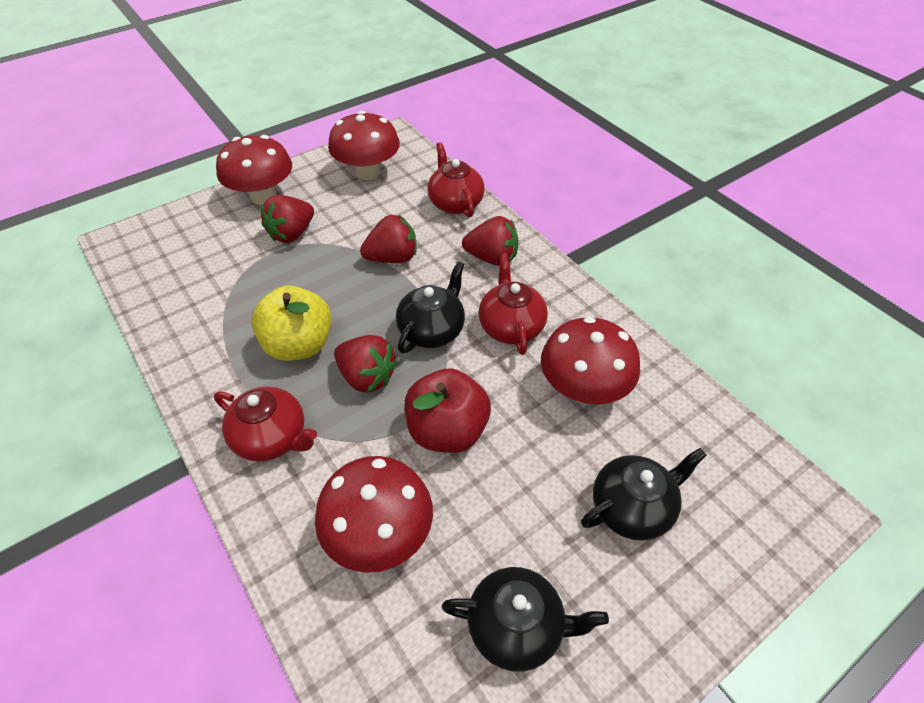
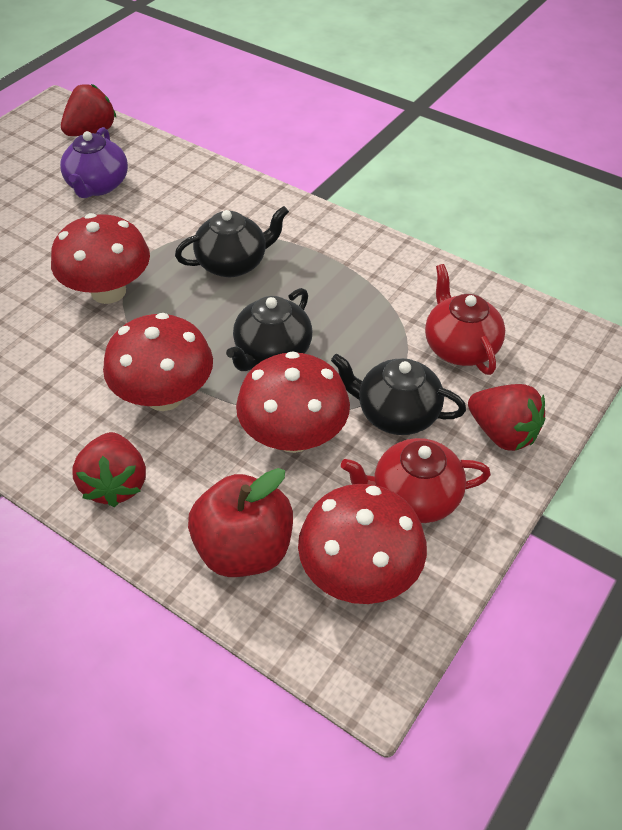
purple teapot: none = 0 -> [60,127,128,198] = 1
red strawberry: [261,195,314,243] [334,335,397,393] [360,215,417,263] [462,216,518,266] = 4 -> [61,84,116,136] [72,432,146,507] [468,384,545,451] = 3
red teapot: [214,386,317,462] [428,142,485,217] [479,253,548,355] = 3 -> [341,438,491,523] [425,264,505,375] = 2
yellow apple: [251,285,332,361] = 1 -> none = 0

